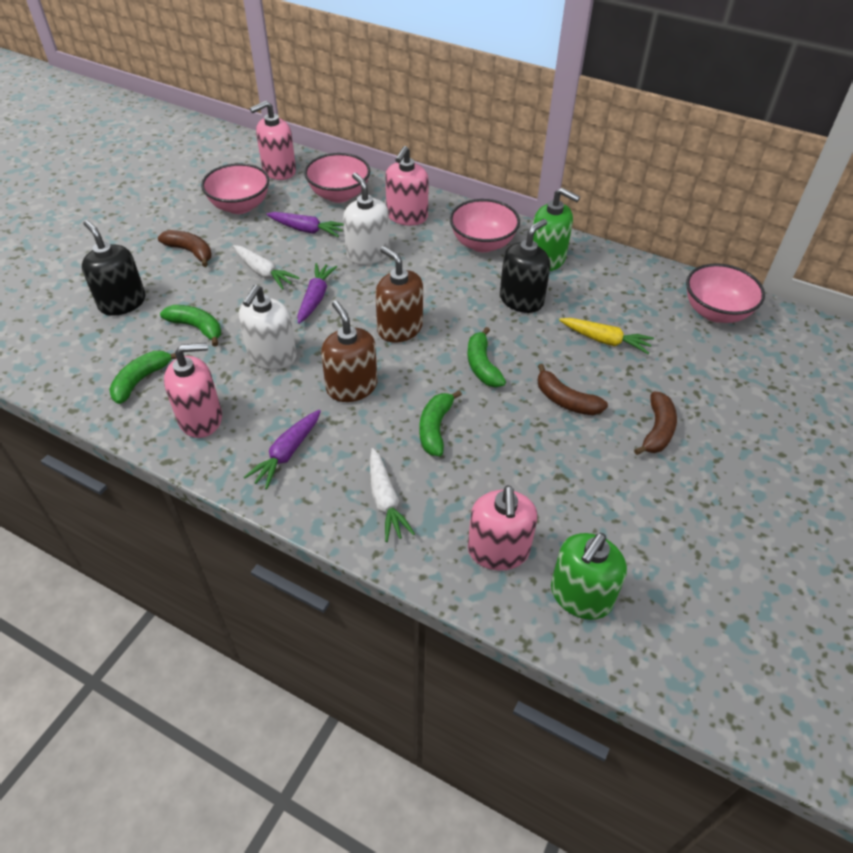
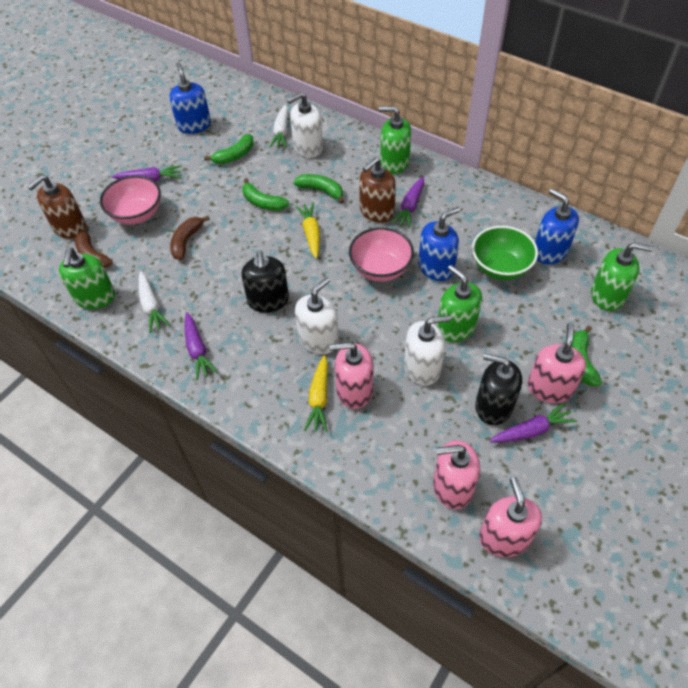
blue soap dispenser: none = 0 -> [169,62,211,134] [418,207,460,281] [535,189,579,264] = 3
brown banana: [158,230,212,267] [537,364,608,415] [634,392,677,455] = 3 -> [75,225,113,268] [170,216,210,260] = 2
green bowl: none = 0 -> [472,226,538,280] = 1
green soap dispenser: [533,188,580,271] [551,533,627,620] = 2 -> [59,248,115,309] [379,106,411,174] [437,265,482,342] [591,242,654,311] = 4
pink bowl: [201,163,269,214] [304,153,370,203] [450,199,520,252] [686,263,765,323] = 4 -> [100,175,161,225] [349,227,414,282] = 2
purple carrot: [244,410,321,489] [266,212,344,237] [298,263,337,324] = 3 -> [111,165,182,182] [185,312,218,380] [392,177,424,228] [489,402,577,443] = 4
white soap dispenser: [238,285,297,370] [343,173,390,265] = 2 -> [287,92,323,158] [295,277,339,354] [404,315,451,386] = 3
yellow carrot: [559,318,654,354] = 1 -> [296,203,320,259] [304,355,328,432] = 2

